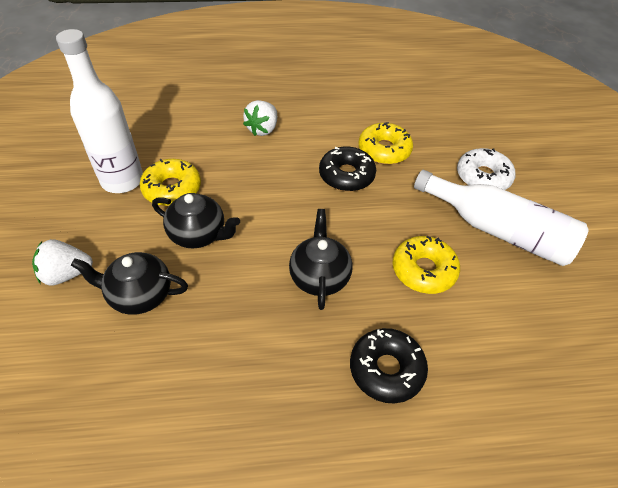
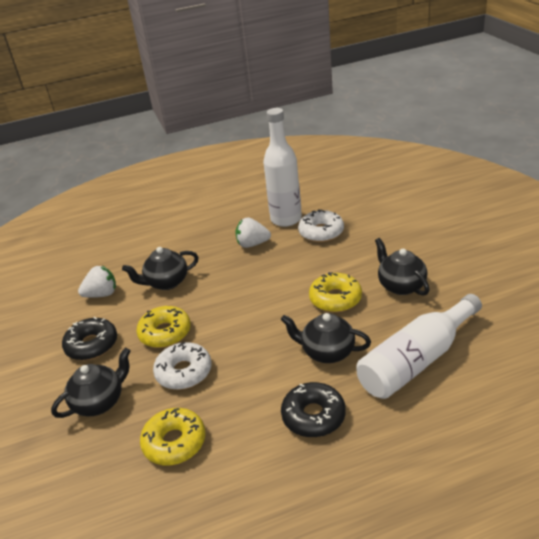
black teapot: [71,252,188,315] [152,193,240,249] [289,209,353,310] = 3 -> [51,348,131,418] [122,247,199,290] [281,313,371,363] [375,238,430,296] = 4
white donut: [457,148,515,190] = 1 -> [153,342,212,390] [298,209,344,242] = 2

